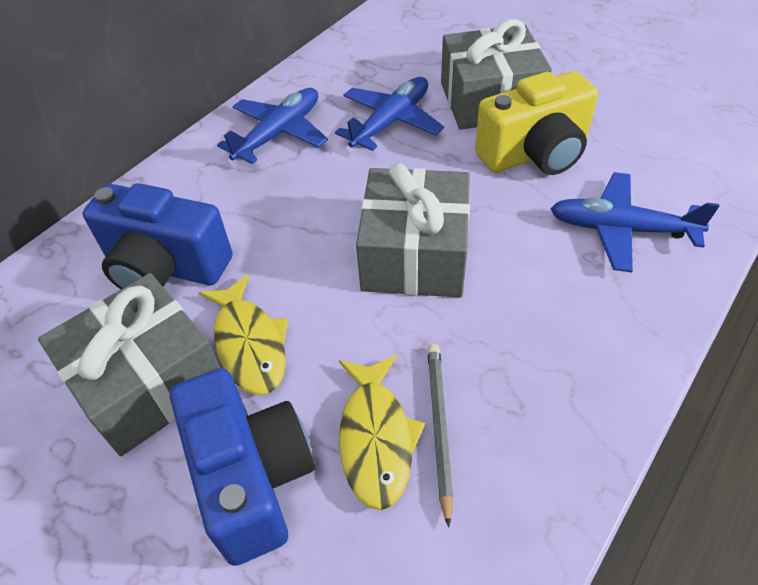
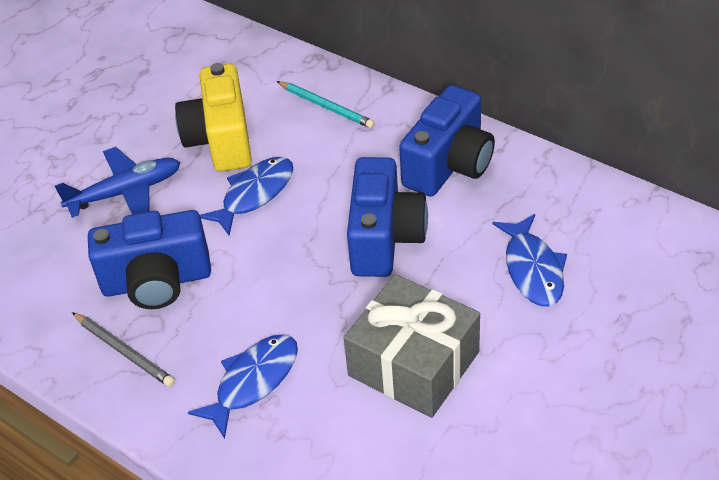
blue camera: [83,183,232,289] [170,368,315,566] = 2 -> [88,210,211,309] [347,157,428,277] [399,85,495,197] = 3
blue fish: none = 0 -> [188,334,298,439] [200,157,293,235] [493,214,567,306] = 3
blue plane: [217,88,328,164] [335,77,444,151] [550,172,719,272] = 3 -> [55,147,181,218] = 1
grey gift: [38,273,220,456] [356,163,470,297] [441,19,552,130] = 3 -> [344,274,480,418] = 1
turquoise pencil: none = 0 -> [277,81,375,129] = 1
yellow fish: [198,274,288,395] [339,355,425,510] = 2 -> none = 0

